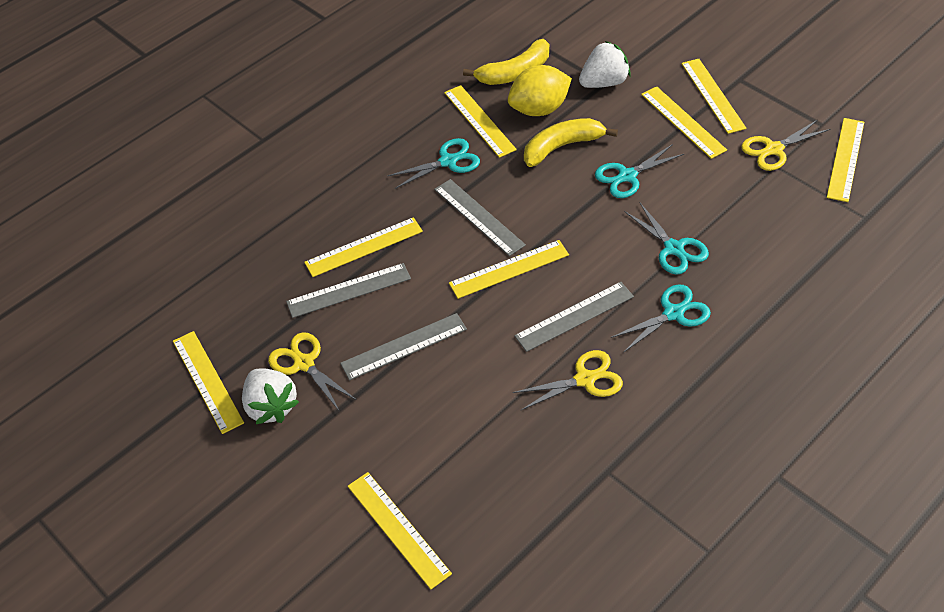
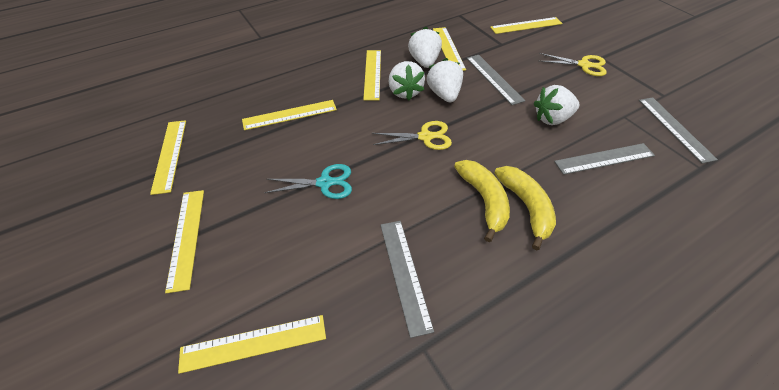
turquoise scissors: [388,138,480,189] [595,144,684,198] [611,284,711,353] [624,203,709,275] = 4 -> [264,164,352,199] = 1
white strawberry: [242,368,299,424] [579,41,631,88] = 2 -> [389,61,425,100] [408,27,442,68] [427,58,463,103] [534,85,579,125] = 4
yellow lemon: [508,65,572,116] = 1 -> none = 0
yellow ruler: [173,331,244,434] [304,217,423,277] [348,472,452,589] [444,85,517,158] [449,240,569,299] [641,86,727,159] [681,59,746,134] [827,118,864,202] = 8 -> [150,120,186,195] [165,190,204,293] [178,315,326,374] [242,100,337,130] [363,50,381,100] [433,27,466,71] [490,17,563,34] = 7
yellow scissors: [268,332,357,410] [513,350,623,410] [741,120,830,171] = 3 -> [372,121,452,150] [539,53,607,76] = 2

